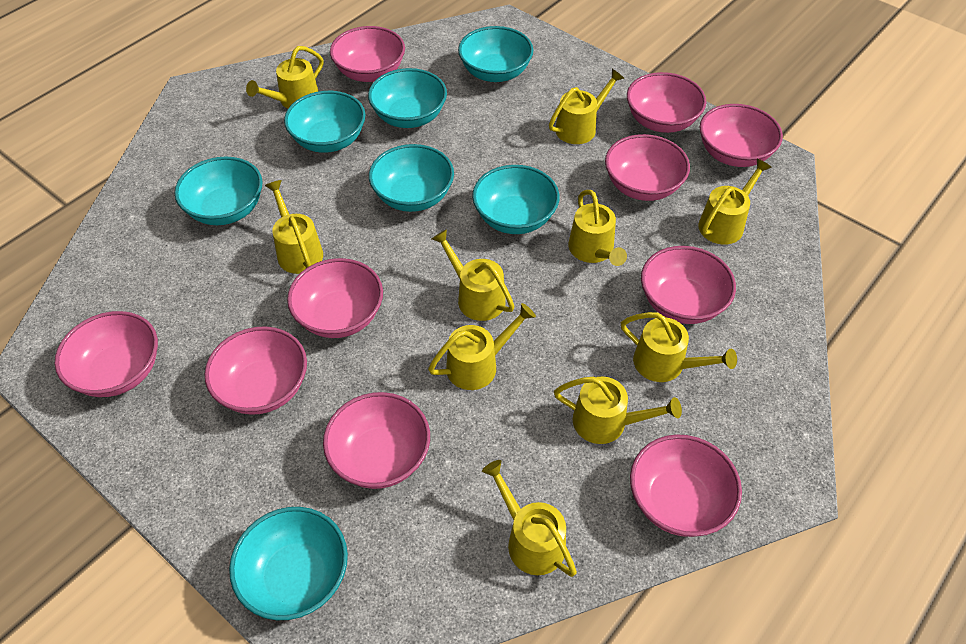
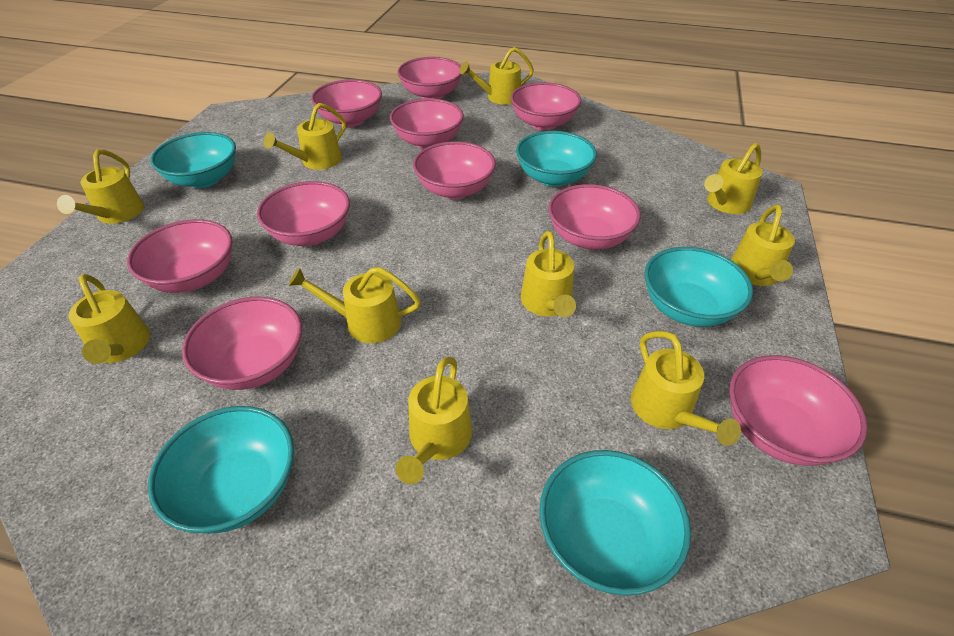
turquoise bowl: [175,157,262,225] [229,507,348,620] [284,91,366,153] [368,68,447,128] [369,144,454,212] [458,26,534,82] [472,165,560,234] = 7 -> [148,406,294,533] [151,132,236,188] [516,131,597,187] [539,450,691,596] [645,247,753,327] = 5

